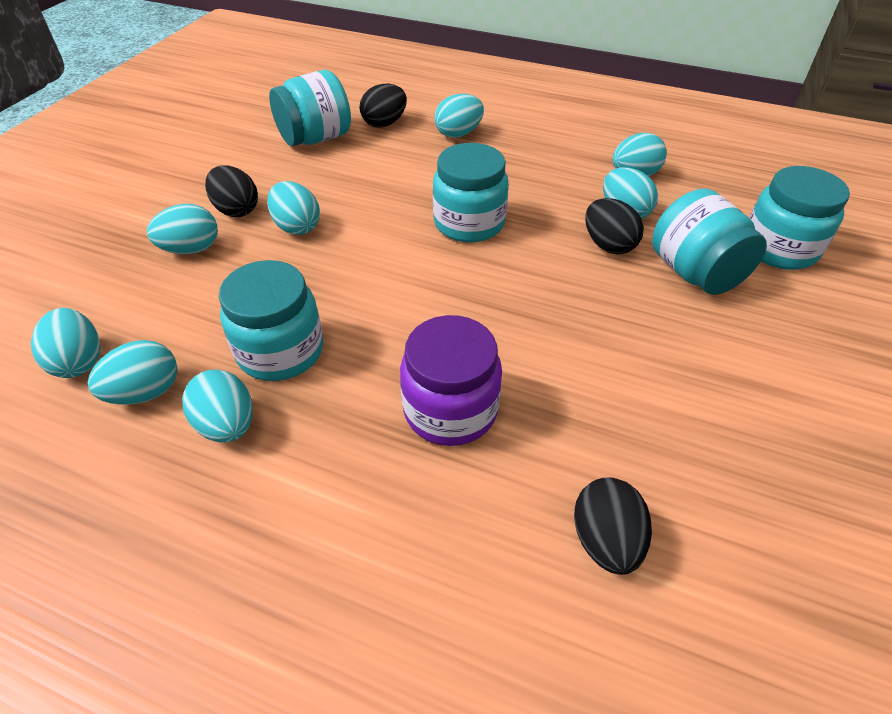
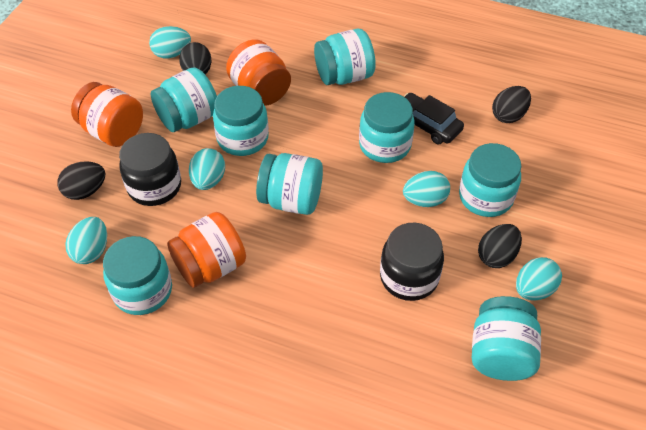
black car: none = 0 -> [404,93,464,144] = 1
black jar: none = 0 -> [119,133,181,206] [380,223,444,301] = 2
orange jar: none = 0 -> [71,82,143,147] [167,212,246,288] [226,39,291,106] = 3
purple jar: [400,315,502,446] = 1 -> none = 0
turquoise egg: [31,308,100,378] [88,340,177,405] [147,204,218,254] [182,369,253,443] [267,181,320,235] [434,94,484,138] [603,167,658,219] [612,133,667,176] = 8 -> [65,217,107,264] [149,26,191,58] [189,148,225,190] [403,171,450,207] [516,257,562,300] = 5
turquoise jar: [219,260,323,381] [269,70,351,146] [433,143,509,243] [652,188,767,295] [749,166,850,270] = 5 -> [103,236,172,315] [151,67,217,132] [213,86,269,156] [256,153,323,215] [314,29,376,85] [359,92,415,163] [459,143,522,217] [472,296,541,381] = 8

